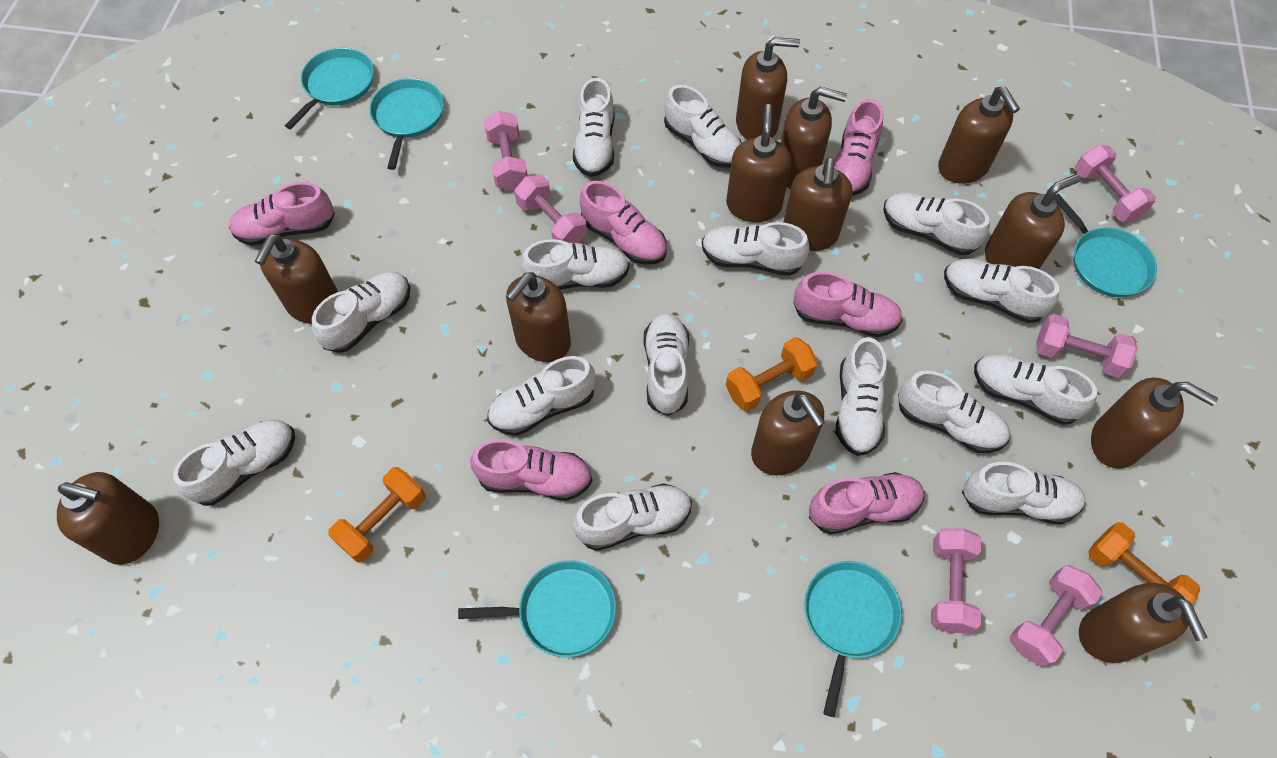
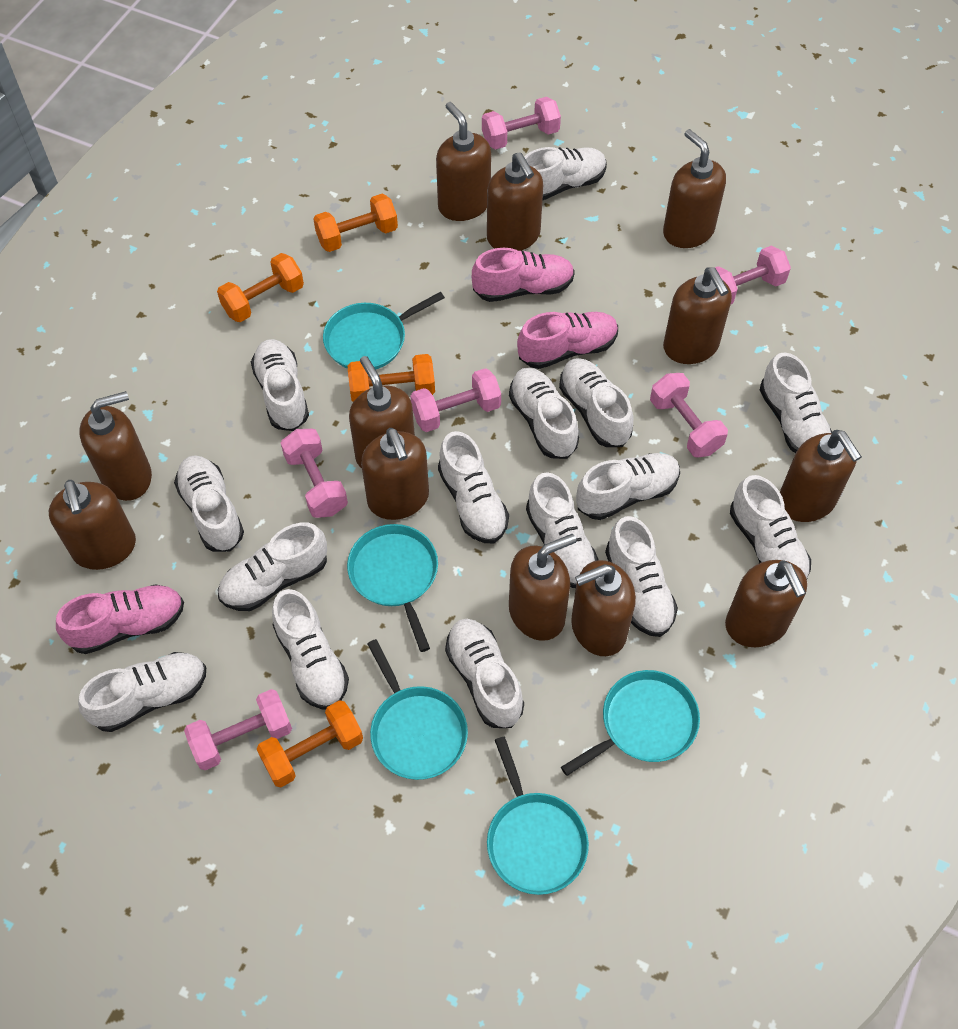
orange dumbbell: [328,467,426,563] [726,337,818,411] [1088,522,1200,604] = 3 -> [217,253,304,322] [257,700,363,787] [313,194,398,252] [348,354,435,402] = 4
pink shoe: [229,182,335,246] [470,439,592,501] [580,181,667,265] [793,272,903,337] [809,472,925,534] [834,99,883,196] = 6 -> [56,584,184,654] [472,248,575,302] [517,312,618,369] = 3

